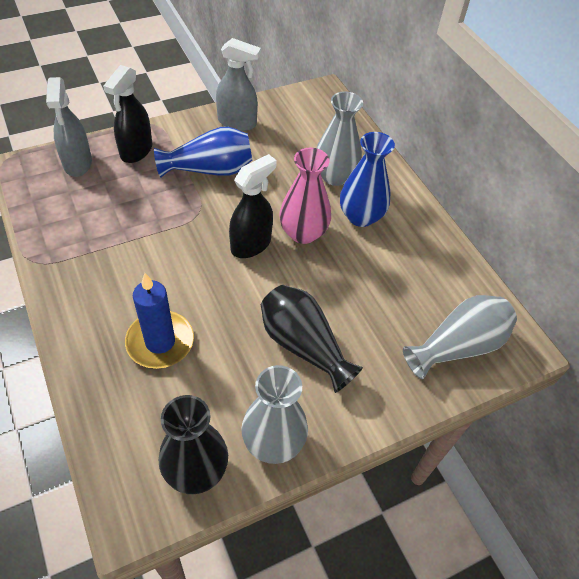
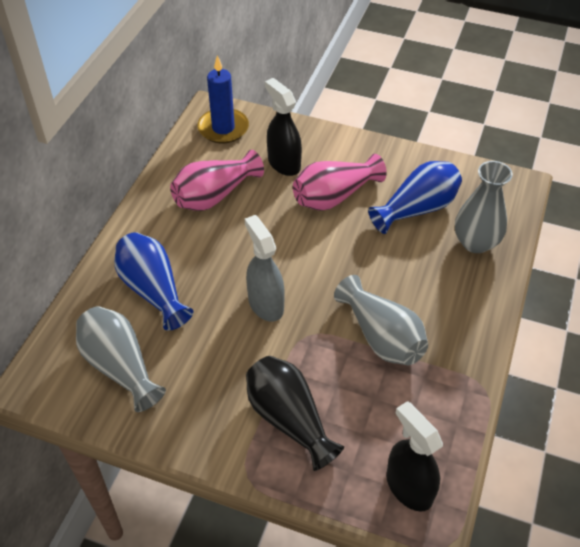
black vase: [159,395,228,494] [261,285,363,393] = 2 -> [246,356,344,471] = 1
grey spray bottle: [46,77,92,177] [216,38,261,131] = 2 -> [245,215,285,322] = 1
pink vase: [279,148,331,244] = 1 -> [170,150,264,211] [293,154,387,211] = 2

